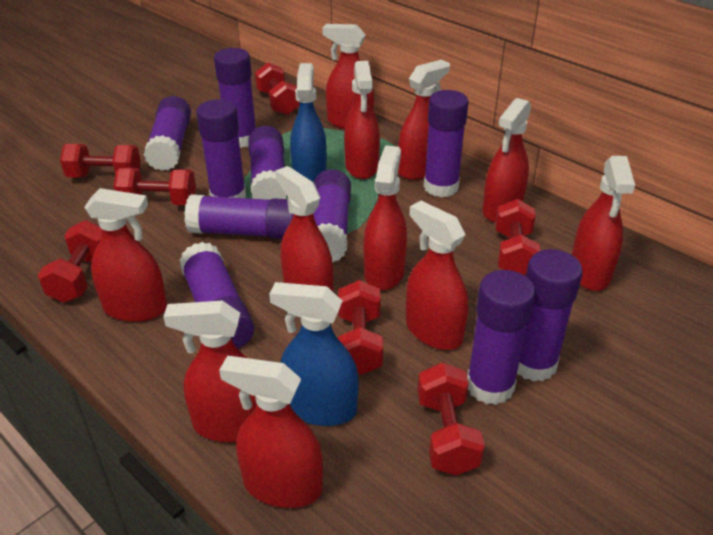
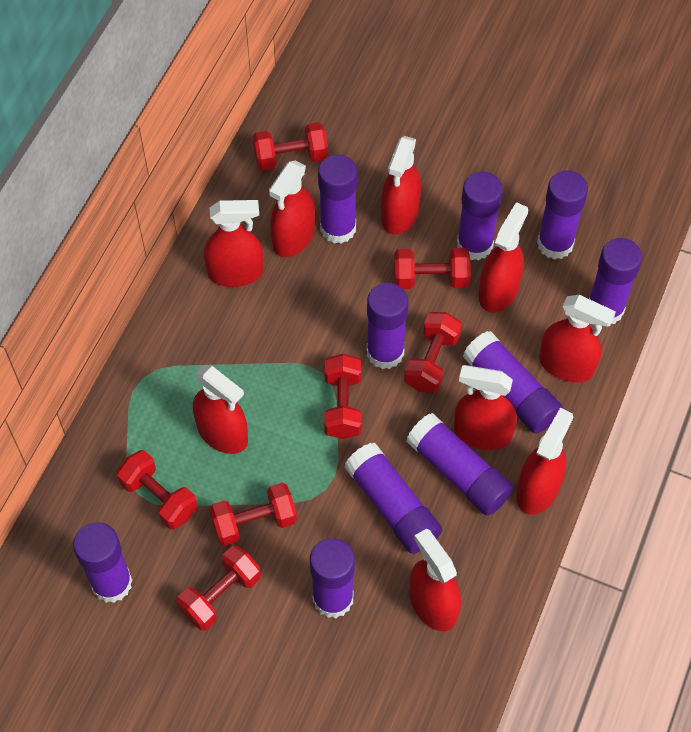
blue spray bottle: [269,282,359,426] [290,63,327,182] = 2 -> none = 0
red spray bottle: [84,188,167,322] [163,300,257,442] [219,356,323,508] [275,166,333,291] [322,24,374,129] [344,61,380,179] [364,145,407,291] [398,59,450,180] [406,201,468,350] [483,98,531,222] [572,156,635,291] = 11 -> [193,365,248,454] [204,200,263,287] [269,160,315,257] [381,136,421,235] [410,529,461,631] [454,365,517,450] [479,202,528,313] [516,408,573,515] [539,295,616,382] = 9

